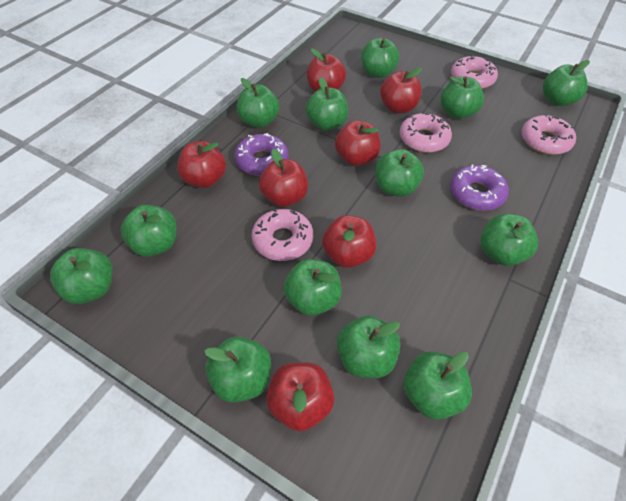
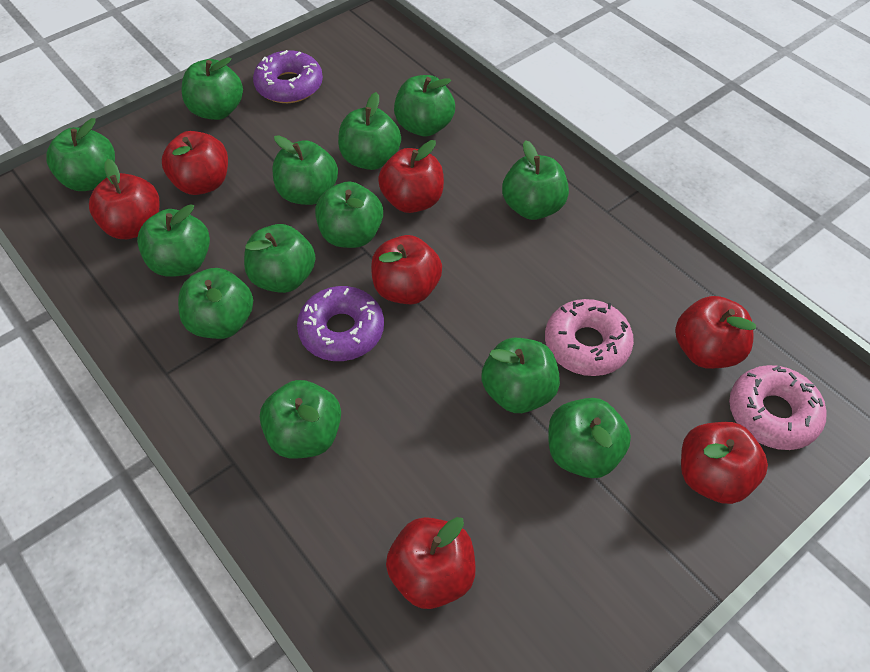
pink donut: [252,208,313,261] [399,112,452,153] [451,55,498,89] [521,114,576,155] = 4 -> [545,299,634,376] [729,365,827,450] = 2

